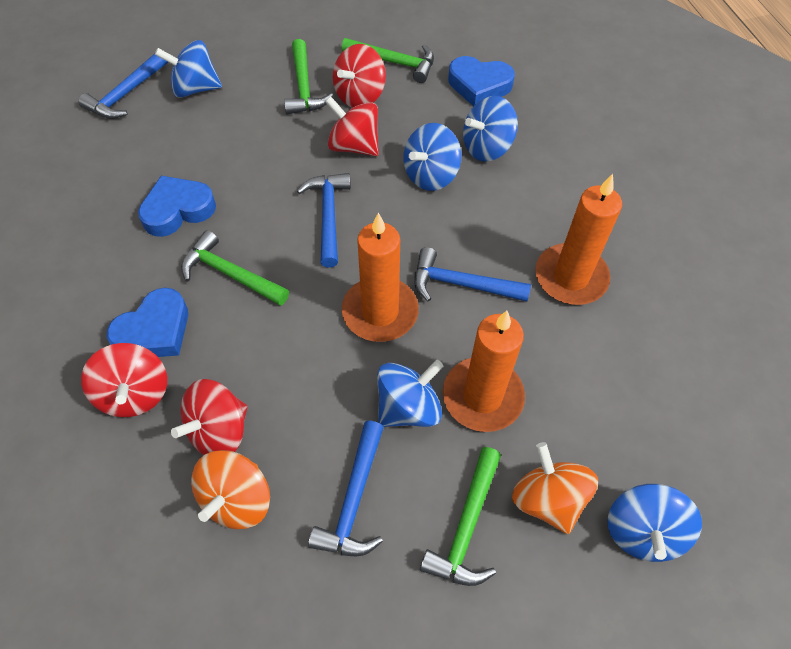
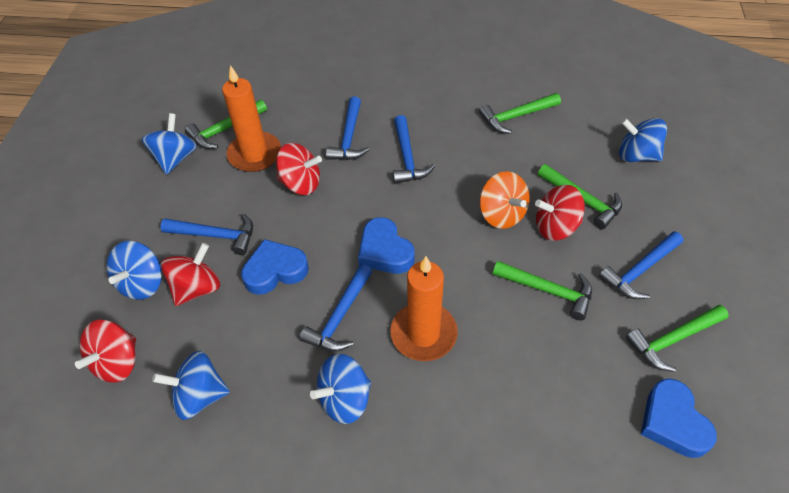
blue hammer: [78,53,168,119] [297,173,351,268] [308,421,384,556] [414,247,531,302] = 4 -> [160,213,253,255] [299,264,372,351] [326,97,370,160] [393,115,435,184] [599,231,683,299] = 5
green hammer: [181,230,289,306] [284,39,333,114] [341,38,434,83] [420,447,501,586] = 4 -> [185,99,267,149] [479,93,561,134] [493,261,592,320] [538,164,622,230] [626,305,729,372] = 5
orange candle: [342,213,419,342] [443,311,525,432] [535,174,622,305] = 3 -> [222,65,281,172] [390,256,458,361] = 2
orange spinning top: [191,450,270,529] [512,442,598,534] = 2 -> [480,171,530,229] = 1

